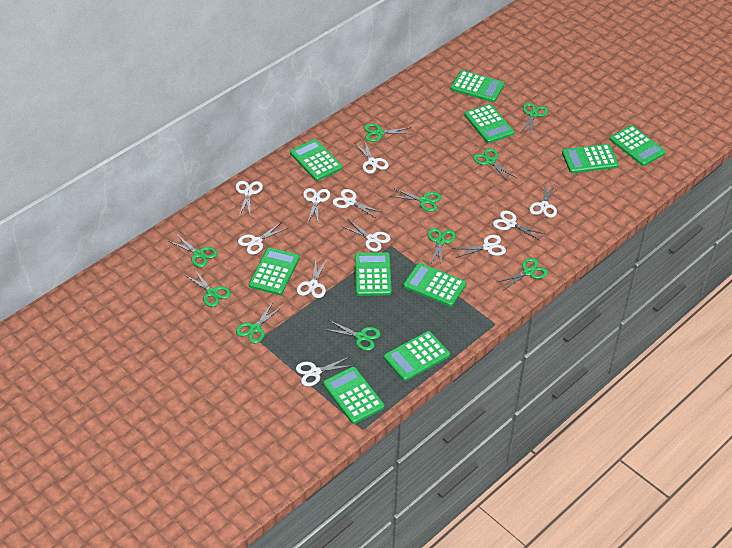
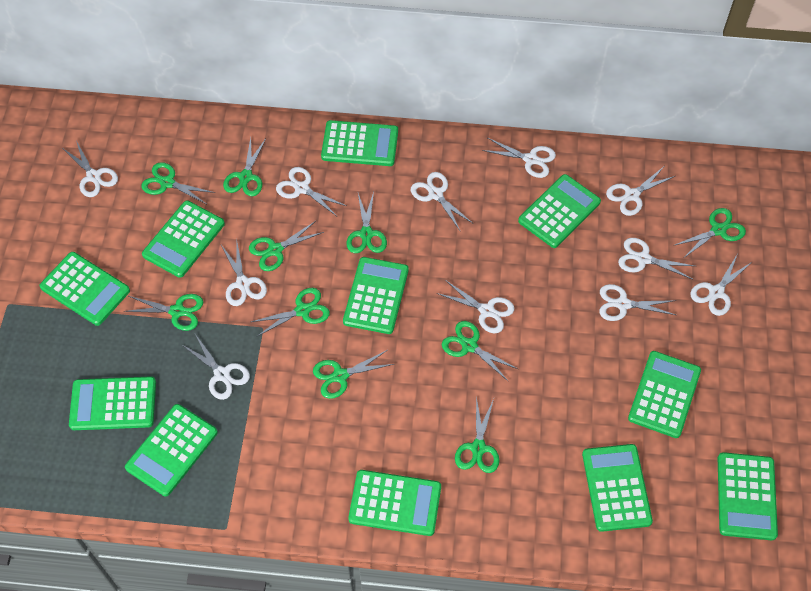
green calculator: [249,247,300,295] [290,139,343,181] [323,367,384,424] [355,252,392,296] [384,331,450,381] [403,263,466,307] [451,70,504,102] [464,104,514,143] [562,144,619,173] [609,125,666,166] = 10 -> [40,252,130,326] [69,376,156,430] [125,404,218,496] [142,201,225,278] [321,120,398,166] [343,257,409,334] [348,470,441,536] [518,174,601,248] [582,444,653,532] [628,351,701,438] [718,452,778,540] = 11

